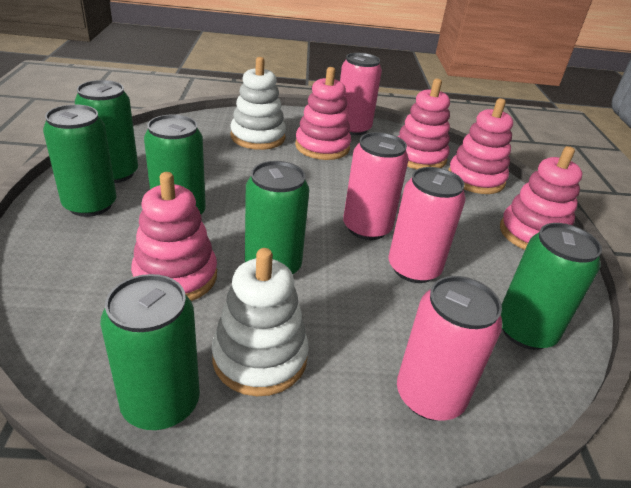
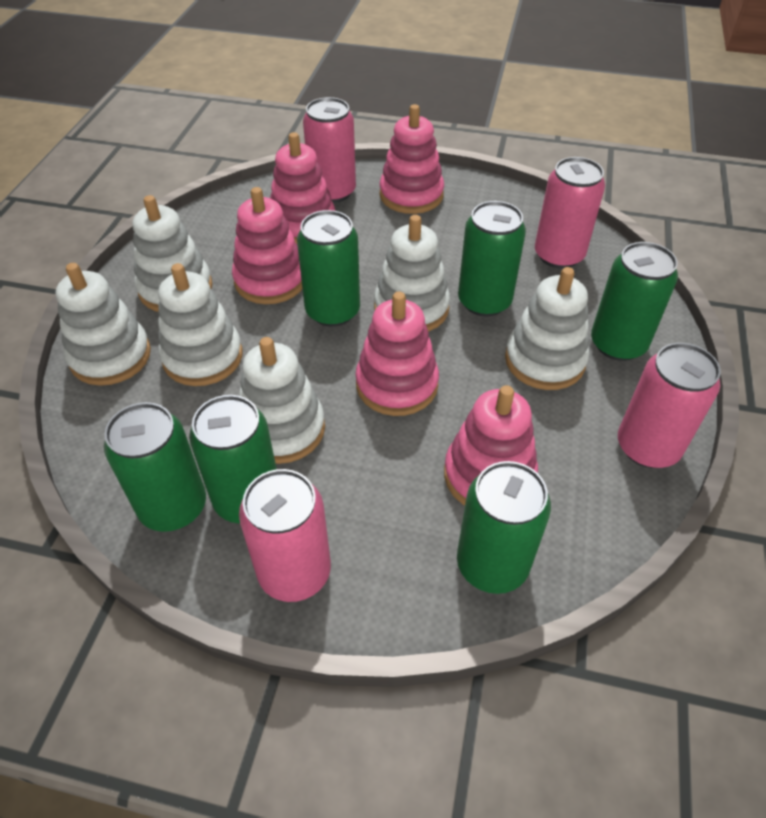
white stacking toy: [212,248,309,396] [230,57,286,150] = 2 -> [56,263,151,386] [133,195,212,312] [158,263,243,386] [239,337,325,464] [374,215,450,332] [505,267,589,390] = 6

